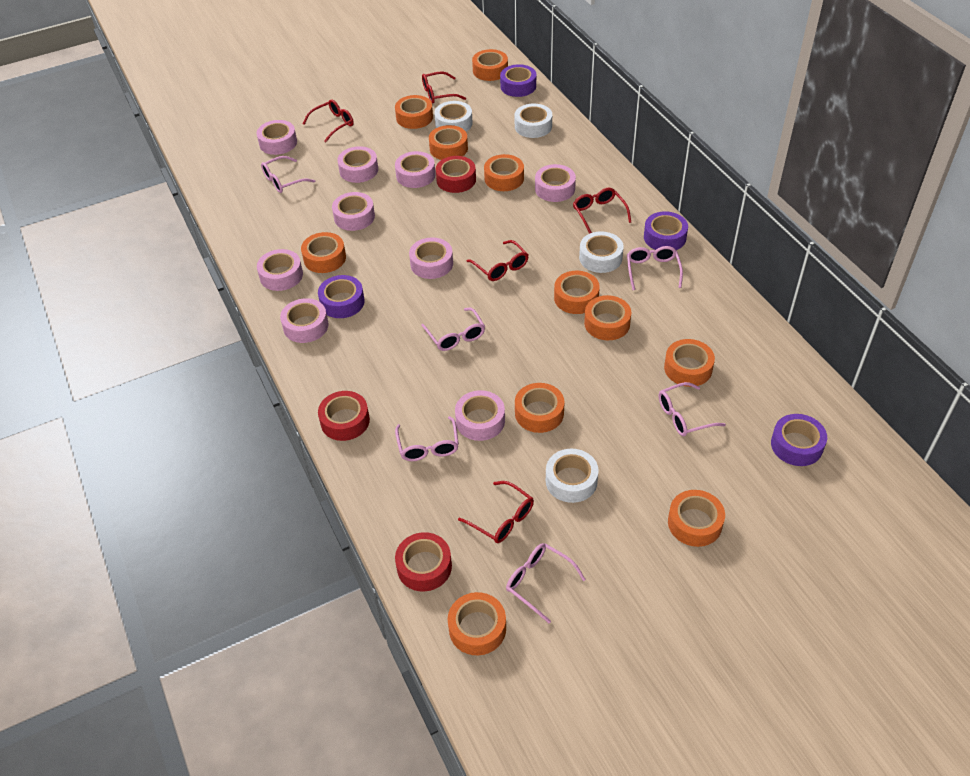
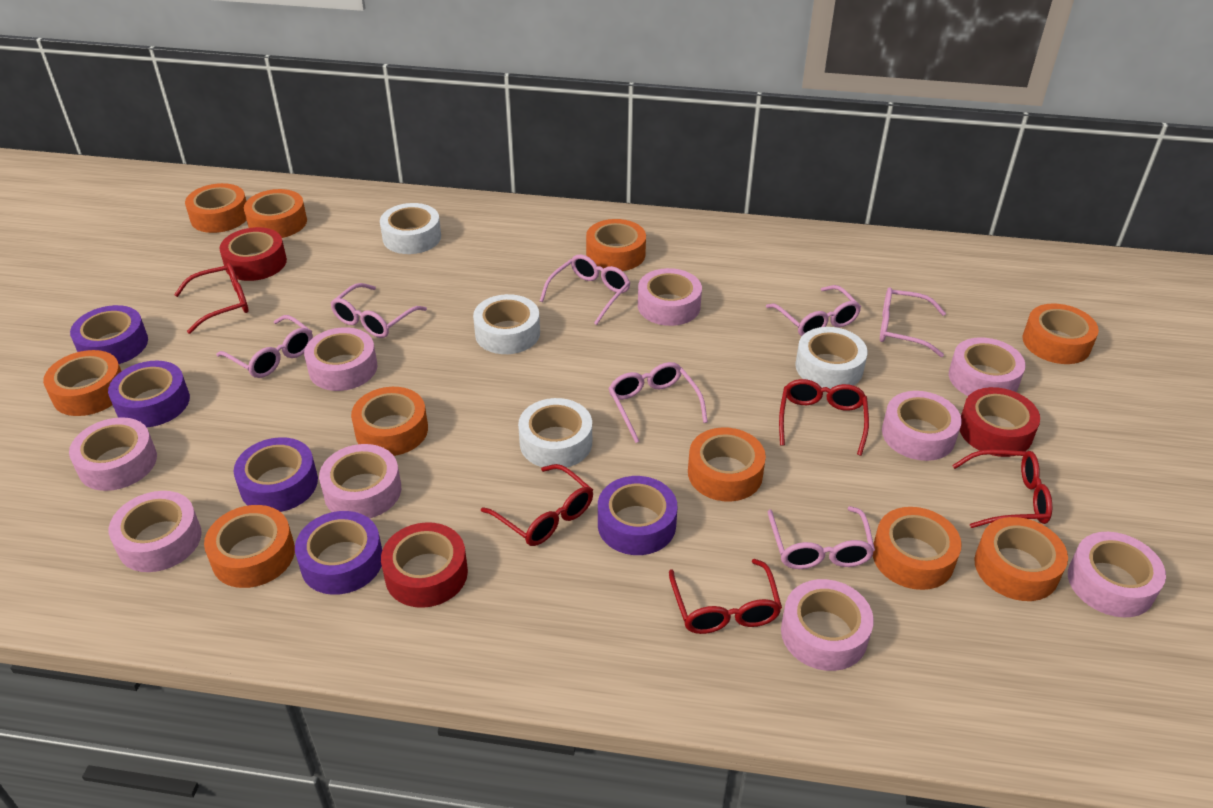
orange tape: [301,232,346,273] [395,95,433,129] [429,125,468,160] [448,592,506,655] [472,49,508,81] [484,154,524,191] [515,383,564,433] [554,271,600,314] [584,295,631,340] [664,339,715,387] [668,490,725,547] = 11 -> [43,350,121,416] [185,183,246,233] [204,505,295,588] [244,189,307,238] [351,387,428,456] [586,219,646,271] [688,427,766,502] [873,507,962,590] [974,517,1068,601] [1023,304,1099,364] = 10
pink glasses: [261,156,315,193] [395,416,459,461] [421,308,485,351] [506,543,586,623] [627,246,683,290] [659,382,726,436] = 6 -> [216,315,313,378] [330,283,427,338] [540,254,630,325] [608,362,708,443] [766,285,861,336] [768,506,875,569] [880,287,946,357] = 7
purple tape: [318,275,365,318] [500,64,536,97] [644,211,688,250] [771,414,827,466] = 4 -> [70,305,148,364] [108,361,190,427] [234,437,318,512] [295,511,382,595] [598,476,678,555] = 5

